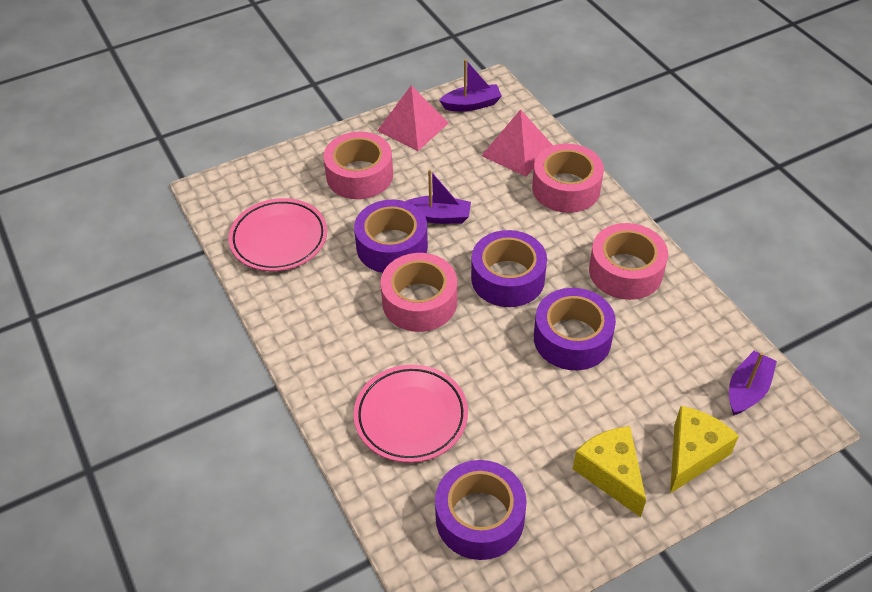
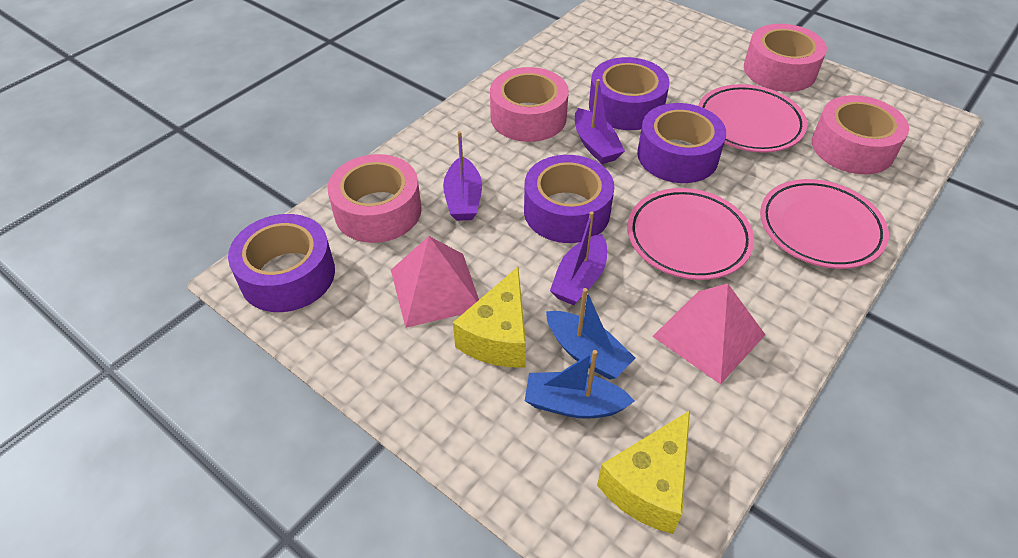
blue boat: none = 0 -> [525,350,635,419] [546,288,635,380] = 2
pink plate: [229,198,327,271] [354,365,468,463] = 2 -> [627,188,754,280] [698,84,807,153] [760,179,889,269] = 3

